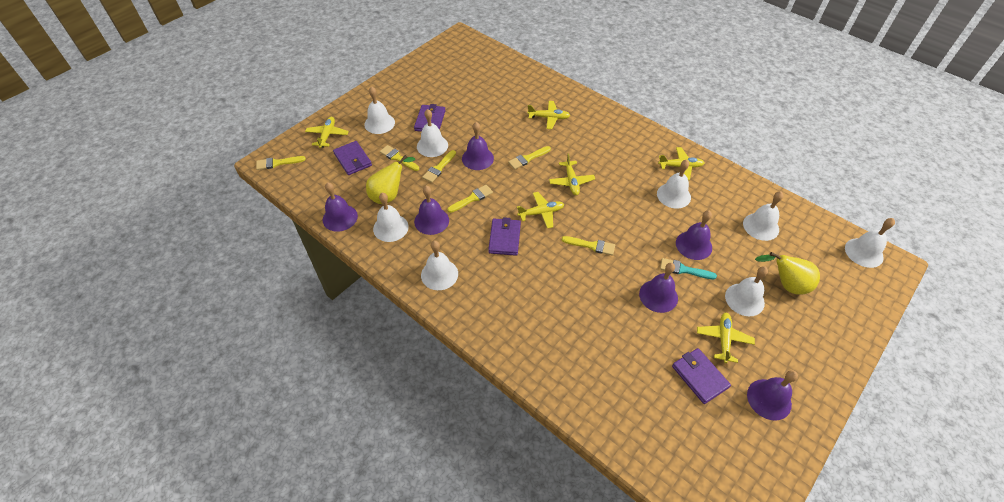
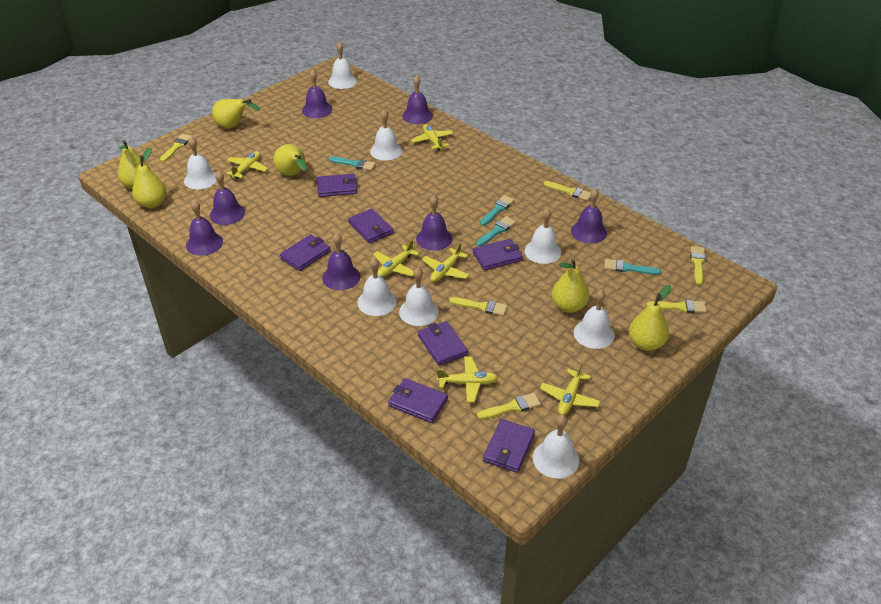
purple bell: [323,182,358,232] [414,185,449,235] [462,122,494,170] [639,263,678,313] [676,210,712,260] [747,370,798,421] = 6 -> [186,200,223,256] [210,171,245,225] [302,69,332,118] [322,233,360,290] [402,75,433,124] [416,195,452,251] [571,188,607,244] = 7
purple wallet: [333,141,372,175] [414,104,445,132] [488,217,521,256] [672,348,731,404] = 4 -> [280,234,331,271] [317,174,357,197] [348,209,394,243] [388,378,448,423] [418,321,468,366] [473,239,523,271] [483,419,535,473] = 7
turquoise brush: [660,258,717,279] = 1 -> [329,156,376,171] [476,216,516,246] [480,195,514,225] [604,259,661,275] = 4
yellow pear: [366,155,415,204] [755,252,820,294] = 2 -> [118,140,150,189] [132,147,167,208] [212,99,260,128] [273,144,307,176] [552,259,590,313] [629,285,672,351] = 6

